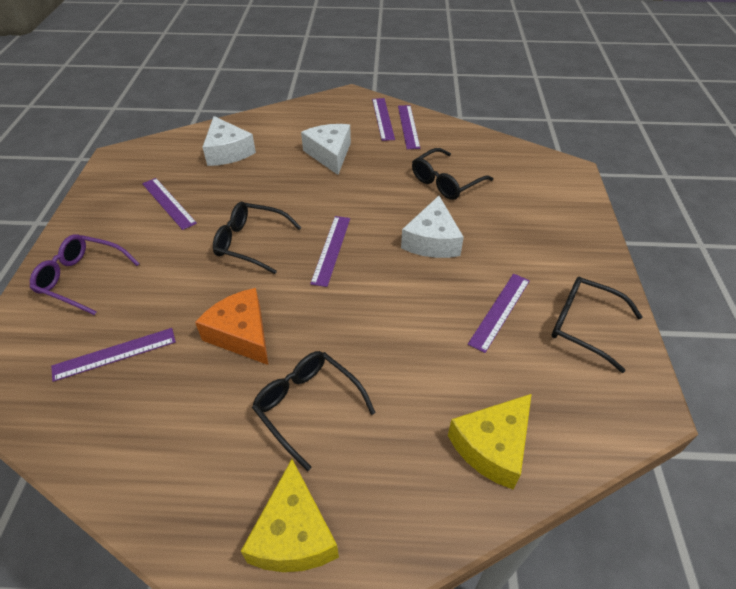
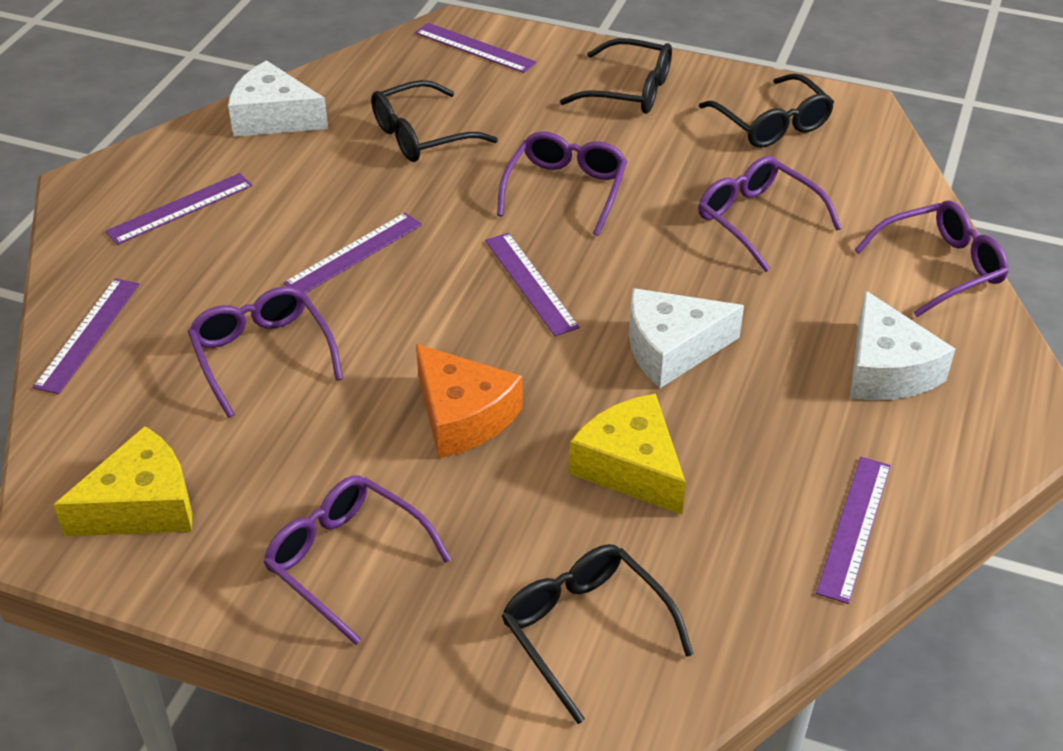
purple glasses: [30,234,140,315] = 1 -> [188,286,343,418] [263,475,451,645] [497,131,627,236] [698,156,842,272] [855,200,1008,317] = 5

